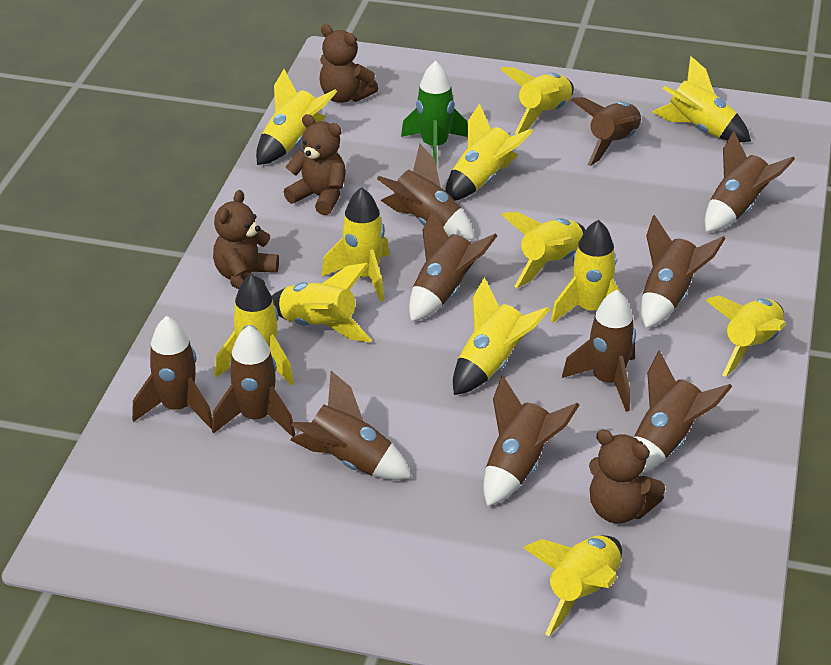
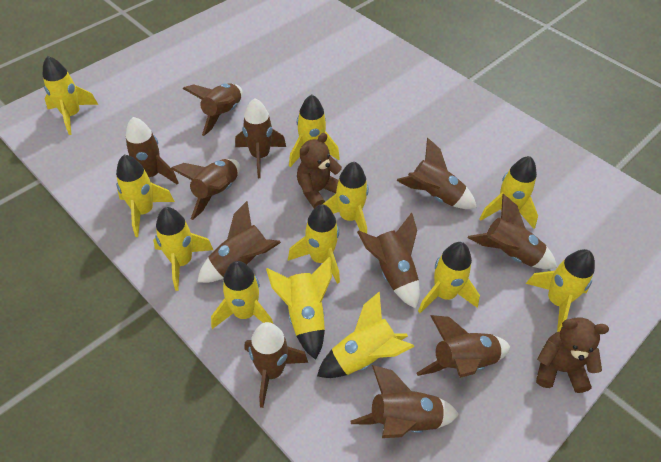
brown teddy bear: [213,190,279,289] [284,114,346,215] [319,24,378,103] [589,429,665,524] = 4 -> [297,133,342,208] [536,318,609,393] = 2
green rocket: [401,61,468,168] = 1 -> none = 0

